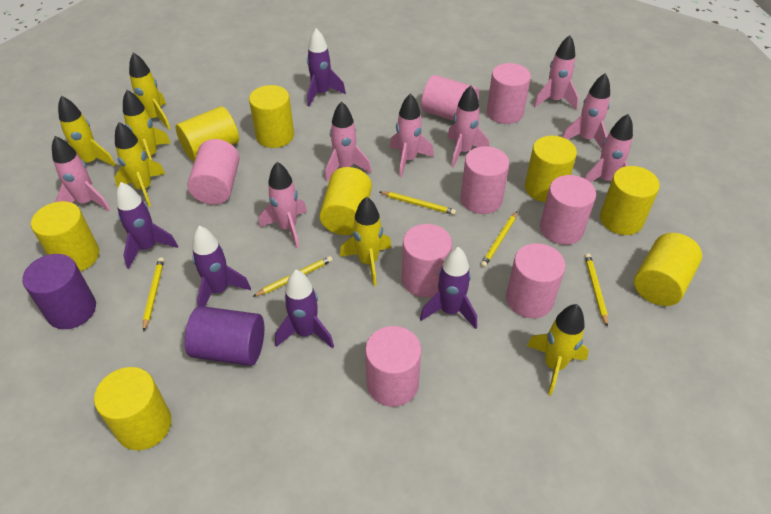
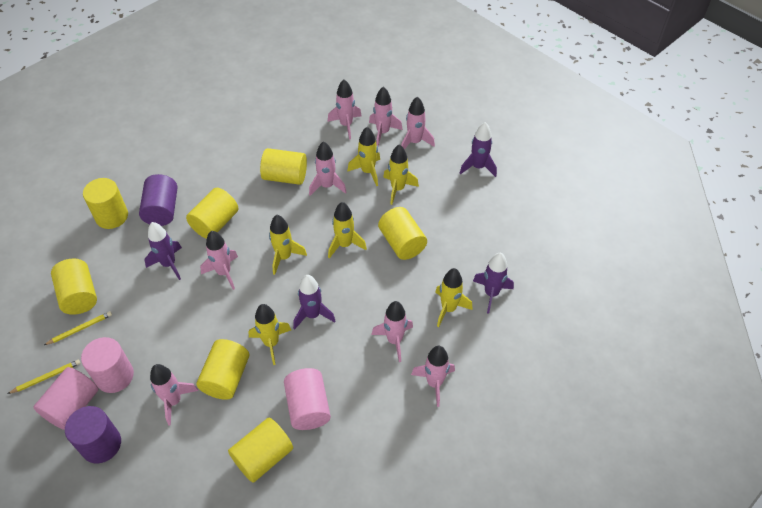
pink cylinder: [188,139,240,205] [365,326,422,407] [402,224,452,297] [421,75,479,121] [461,146,509,214] [487,63,531,124] [506,243,565,318] [540,175,596,245] = 8 -> [33,367,98,430] [81,337,134,393] [284,368,331,430] = 3
purple rocket: [116,182,178,269] [192,226,251,307] [275,270,334,349] [307,28,346,107] [420,247,477,329] = 5 -> [145,222,182,280] [293,275,335,330] [460,122,497,177] [473,252,514,314] = 4
yellow cylinder: [31,201,99,271] [94,367,172,450] [176,106,239,162] [249,85,294,148] [319,167,372,235] [525,136,577,202] [600,166,660,235] [634,233,702,306] = 8 -> [51,259,97,315] [83,178,128,229] [186,188,238,239] [197,339,249,400] [228,418,293,483] [260,148,307,185] [378,207,427,260] = 7
yellow pencil: [143,257,164,332] [252,256,333,297] [380,191,456,215] [480,211,517,268] [585,253,608,327] = 5 -> [8,360,80,394] [44,311,112,345] = 2

